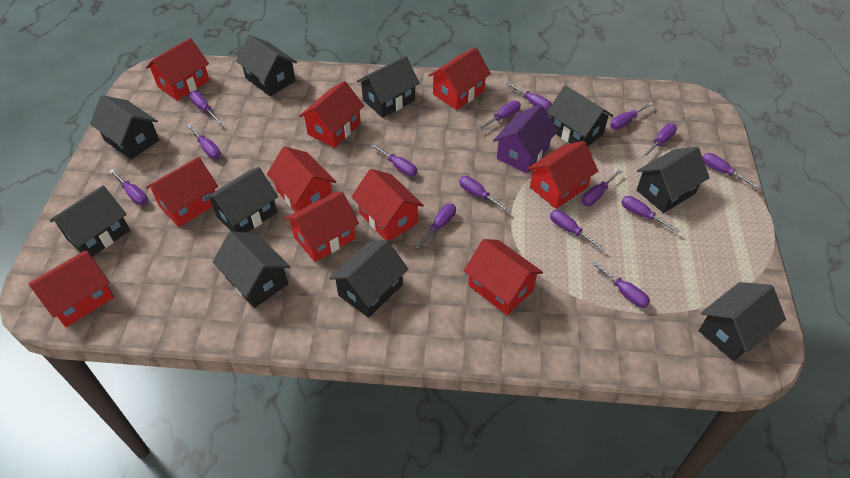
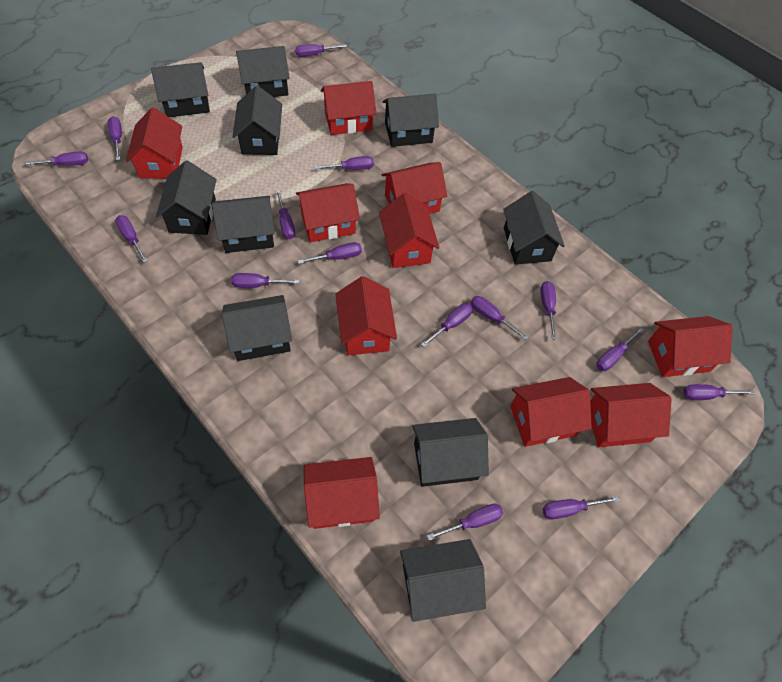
purple house: [493,105,558,174] = 1 -> none = 0

